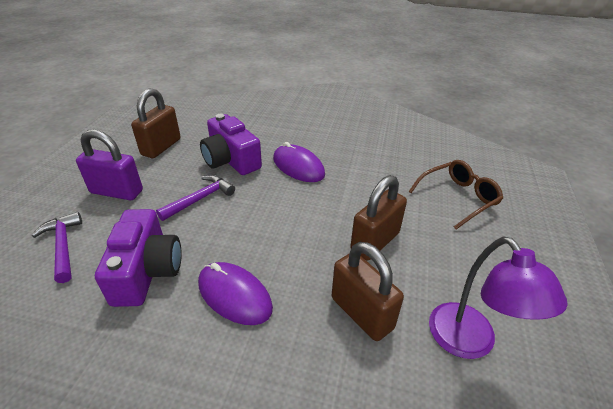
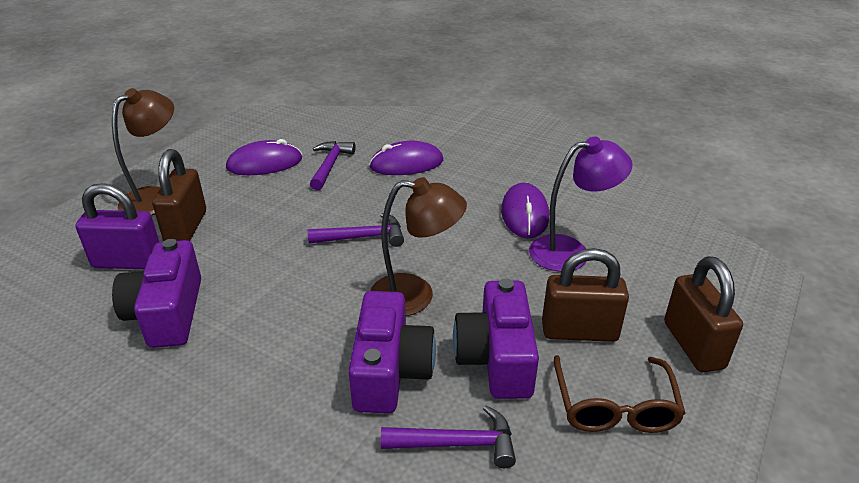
brown lamp: none = 0 -> [112,88,174,216] [370,177,467,316] = 2
purple camera: [95,209,182,307] [200,114,262,175] = 2 -> [112,239,201,348] [348,291,436,413] [453,279,539,399] = 3
purple hammer: [32,212,82,283] [156,175,235,221] = 2 -> [307,213,404,247] [310,141,356,190] [381,406,516,468] = 3
purple mouse: [198,262,273,325] [273,142,325,182] = 2 -> [226,139,302,175] [369,141,443,175] [501,183,549,238] = 3

